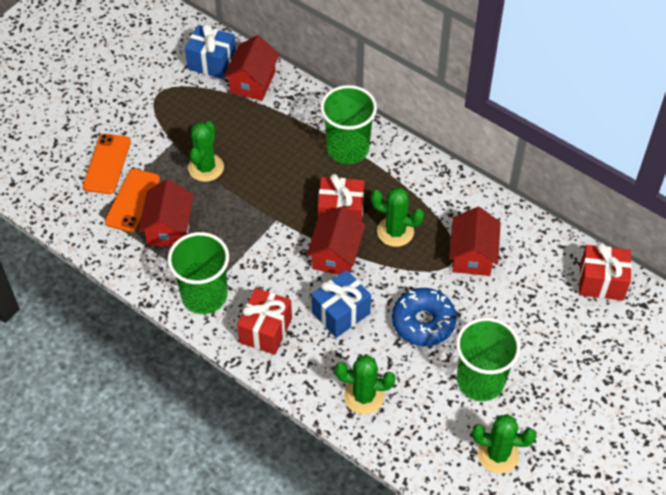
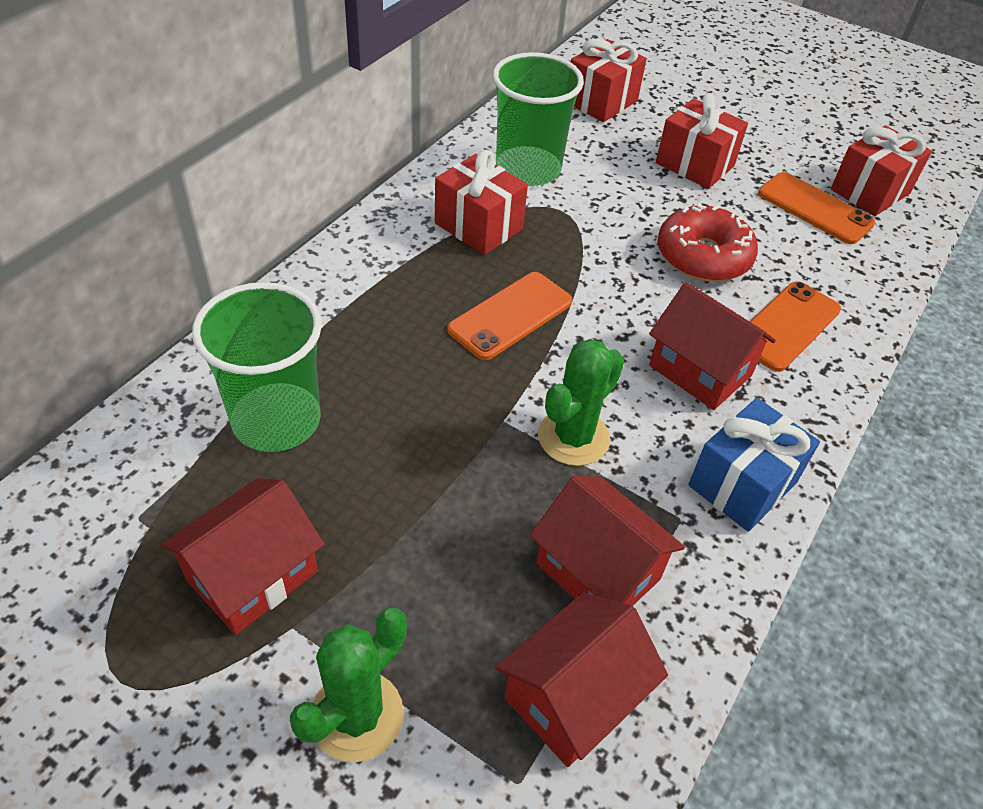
blue donut: [392,288,457,346] = 1 -> none = 0
blue gift: [185,23,236,79] [311,270,371,338] = 2 -> [688,398,820,531] = 1
green cactus: [188,121,224,182] [335,355,396,414] [371,187,424,247] [472,414,537,474] = 4 -> [290,607,407,762] [538,339,624,466] = 2
green cup: [167,232,229,314] [320,85,377,164] [456,317,521,401] = 3 -> [192,282,322,452] [493,52,584,186] = 2
orange phone: [83,134,131,194] [105,169,160,232] = 2 -> [447,272,572,360] [750,281,841,372] [758,172,876,244] = 3
red donut: none = 0 -> [658,203,758,282] = 1
red gift: [237,288,292,355] [318,174,365,221] [579,242,632,301] = 3 -> [435,150,528,255] [571,39,647,122] [656,93,748,189] [831,125,932,216] = 4

